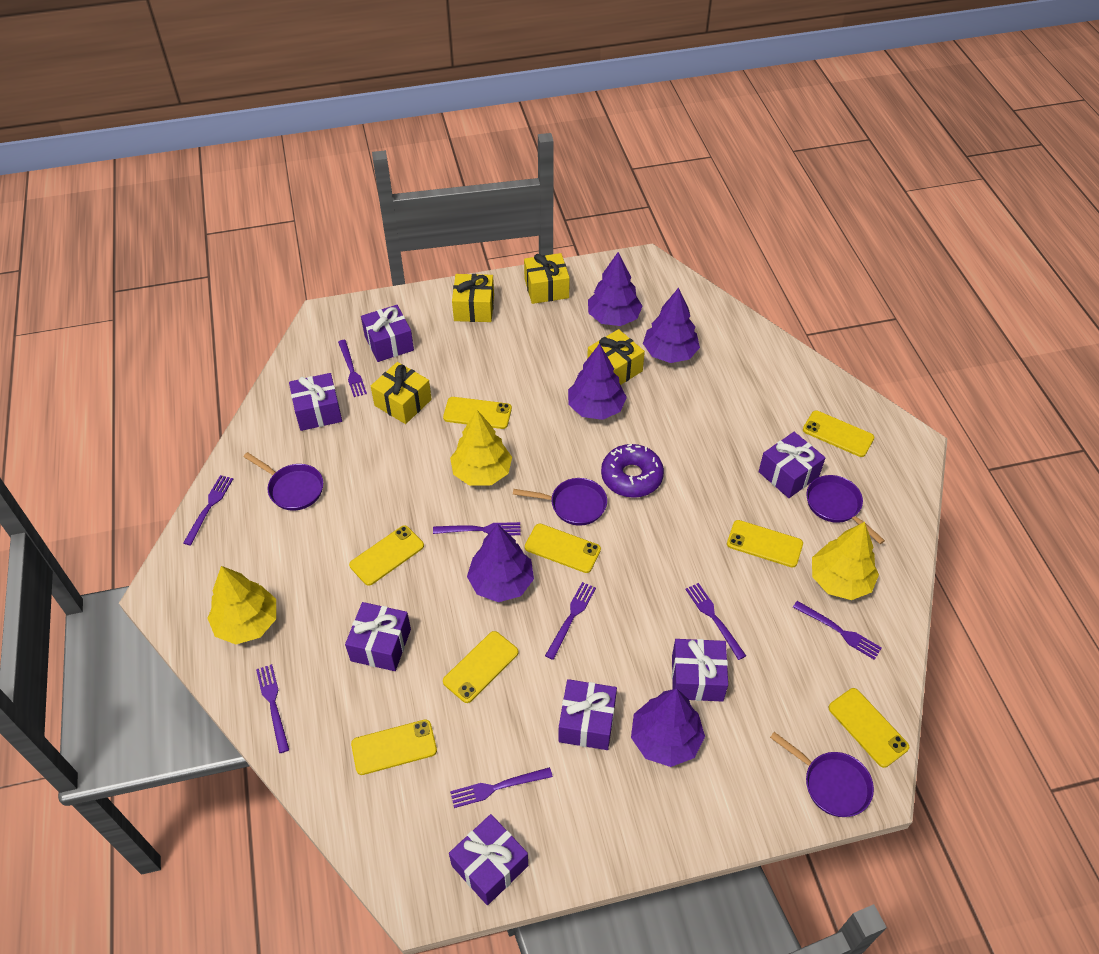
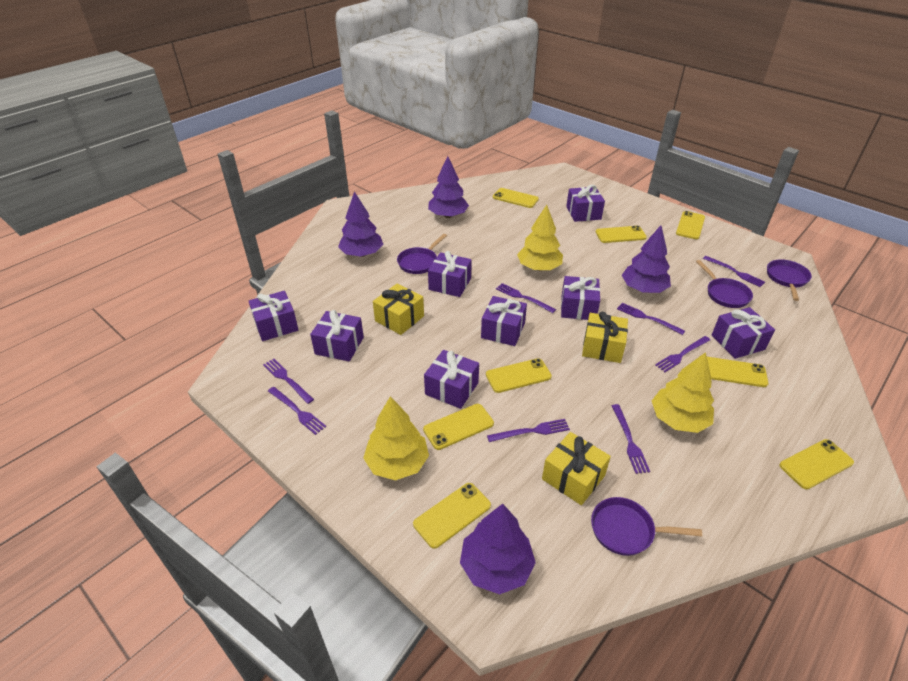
purple donut: [601,444,664,498] = 1 -> none = 0
purple gift: [289,373,342,431] [345,602,411,671] [361,305,414,362] [449,814,528,905] [558,679,617,750] [672,639,728,702] [759,432,825,498] = 7 -> [249,291,298,341] [310,310,364,362] [424,350,479,409] [428,251,472,297] [481,296,527,346] [561,276,600,320] [566,185,605,222] [711,307,775,359] = 8
purple tree: [467,524,534,602] [568,343,627,420] [588,252,643,326] [631,689,705,767] [643,288,700,363] = 5 -> [338,192,383,257] [428,156,469,218] [460,504,536,594] [622,225,671,293] = 4
yellow gift: [371,362,432,424] [452,274,494,322] [524,253,570,304] [587,329,645,385] = 4 -> [373,284,424,335] [542,432,611,505] [582,312,628,363] = 3

